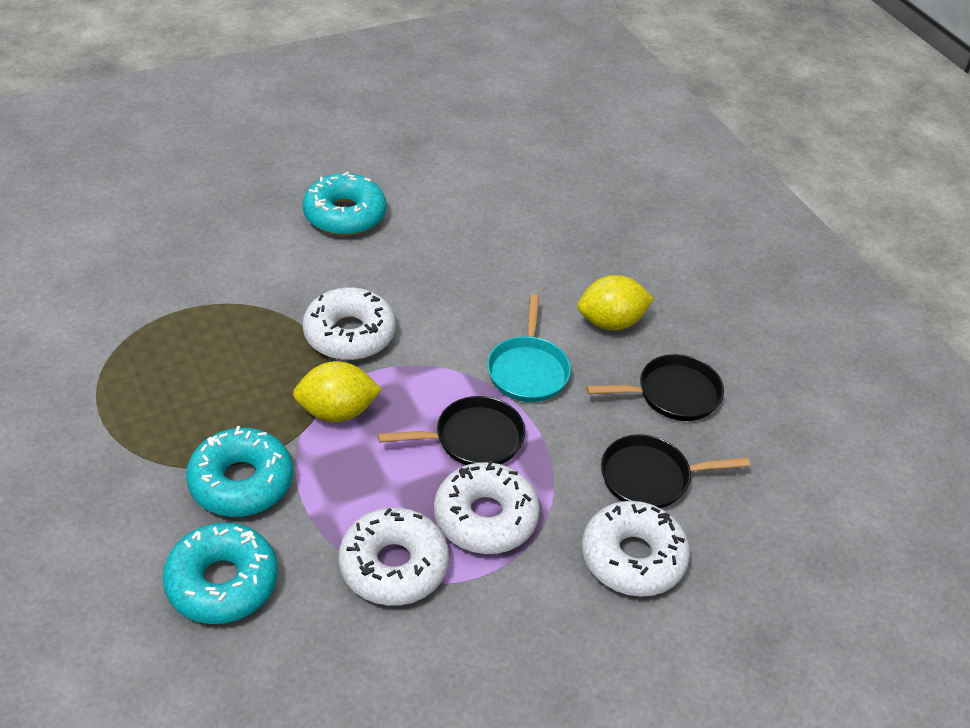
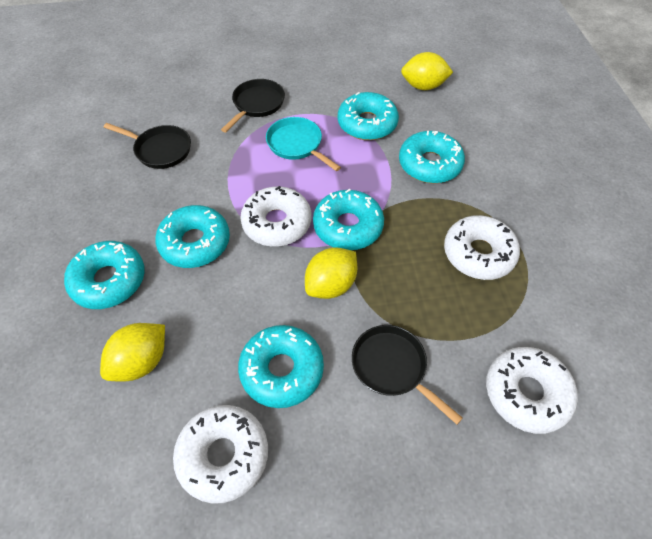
turquoise donut: [162,523,278,624] [186,426,293,517] [303,172,386,236] = 3 -> [64,241,145,309] [155,205,230,268] [238,325,324,408] [313,189,384,250] [338,92,399,140] [399,131,465,184] = 6
yellow lemon: [293,361,382,422] [577,275,654,330] = 2 -> [100,323,165,382] [305,247,357,299] [401,52,453,90] = 3

